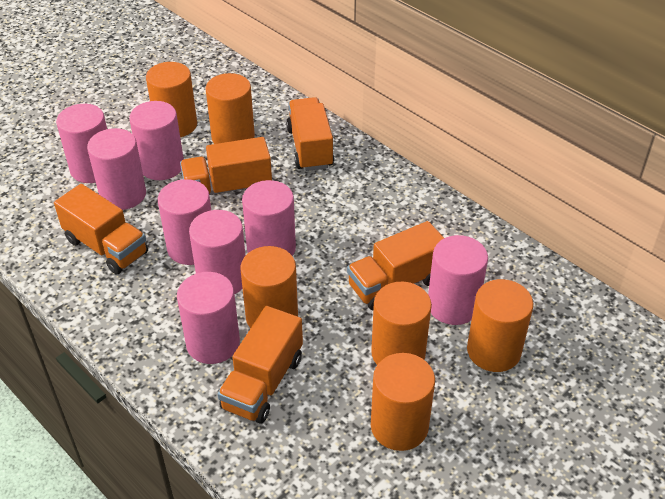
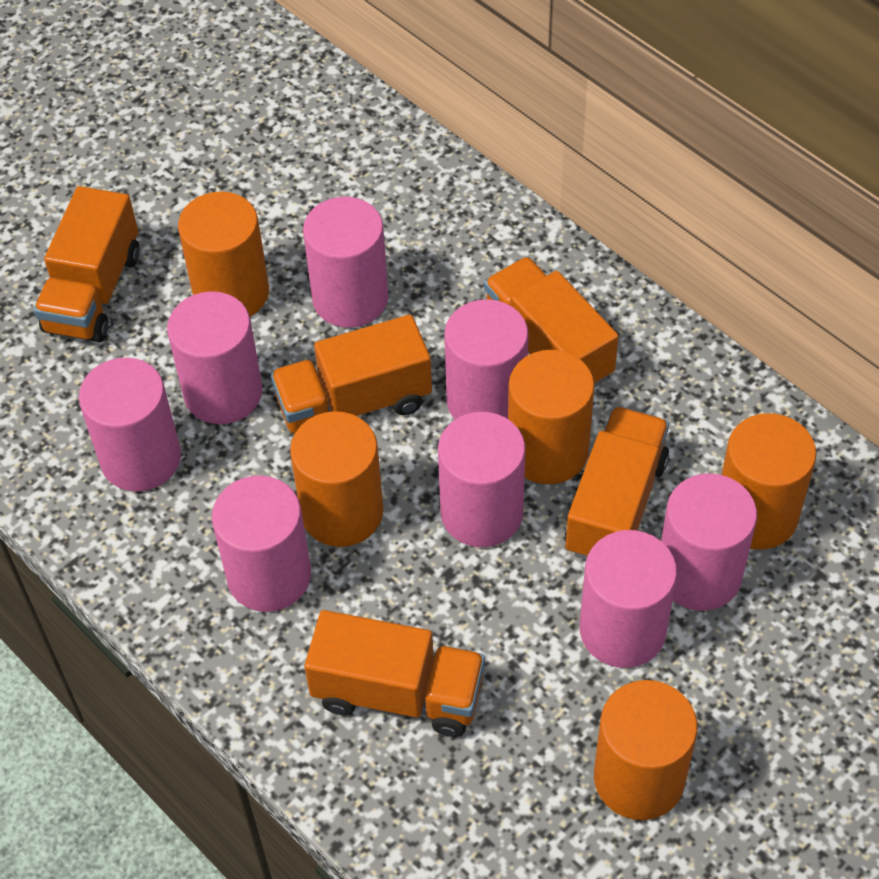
orange cylinder: [146,62,197,137] [206,73,255,144] [240,246,298,328] [371,282,432,365] [371,353,435,451] [467,279,533,372] = 6 -> [178,192,269,317] [290,411,383,547] [508,350,595,484] [594,680,698,820] [722,413,817,549] = 5

